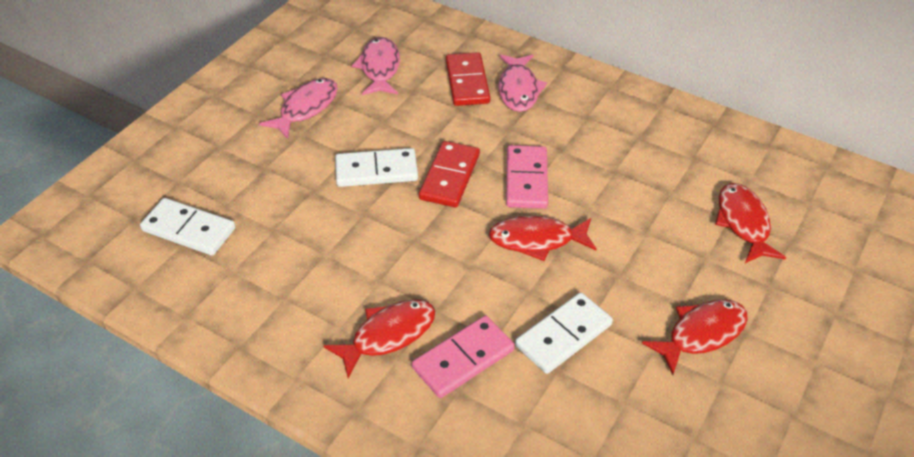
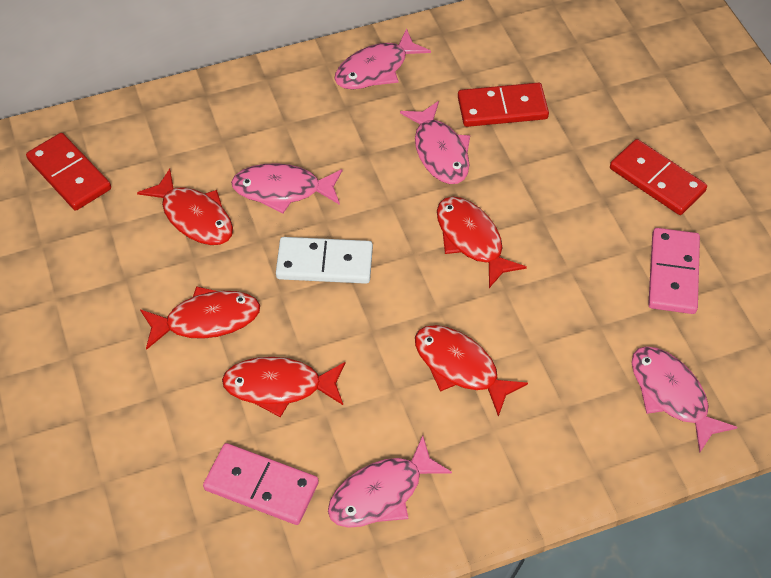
pink fish: [259,78,338,139] [352,37,400,95] [499,54,547,112] = 3 -> [231,163,343,213] [328,435,452,528] [335,28,431,90] [400,101,470,184] [632,346,738,452] = 5
red domino: [419,141,480,207] [446,52,490,106] = 2 -> [26,133,111,211] [458,83,549,127] [610,139,707,215] = 3
red fish: [324,299,435,378] [489,216,597,261] [642,299,748,375] [715,183,786,263] = 4 -> [137,168,233,245] [140,286,260,350] [222,357,345,417] [415,325,528,417] [437,197,527,288] = 5
white domino: [140,198,235,256] [335,148,418,187] [515,292,613,374] = 3 -> [276,237,373,284] = 1

